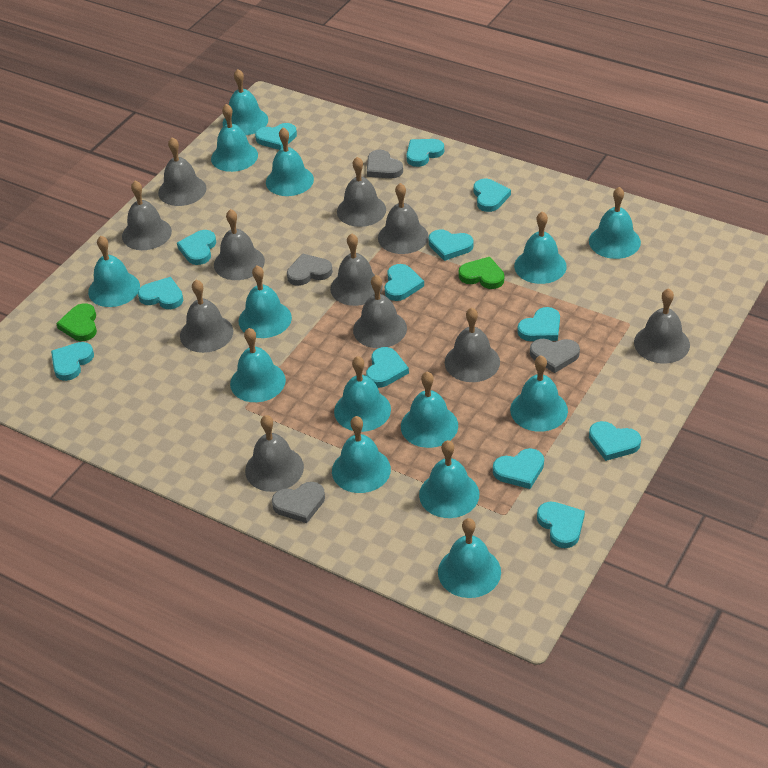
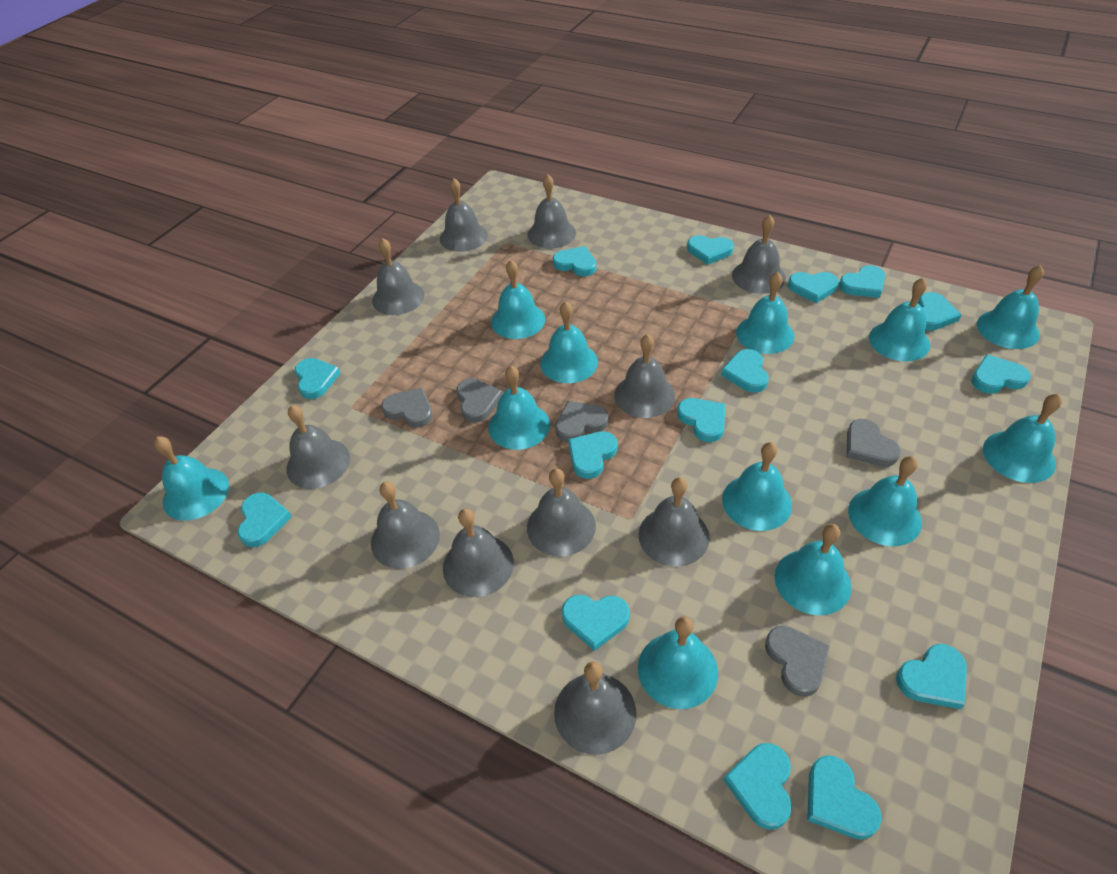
green heart: [56,303,97,341] [458,257,504,289] = 2 -> none = 0
grey heart: [272,482,325,523] [287,253,333,286] [367,150,403,179] [530,339,580,373] = 4 -> [381,388,433,428] [457,378,502,423] [555,401,608,442] [765,626,830,697] [847,419,901,467] = 5
turquoise bell: [88,236,140,307] [211,104,258,172] [223,69,268,135] [230,328,286,402] [239,266,292,338] [266,128,314,196] [332,416,391,493] [334,356,391,432] [401,372,458,448] [419,440,479,518] [438,518,501,598] [510,355,568,432] [514,211,567,284] [589,187,641,259] = 14 -> [154,436,229,521] [488,366,550,450] [491,260,545,339] [540,301,598,383] [638,616,718,709] [722,442,792,531] [736,272,795,354] [775,524,852,615] [848,456,922,546] [869,278,930,361] [977,265,1044,349] [983,394,1062,483] = 12
turquoise heart: [51,342,94,381] [138,277,183,309] [177,230,216,265] [255,123,297,150] [366,347,409,388] [385,264,424,301] [406,139,444,167] [429,230,474,261] [474,179,511,212] [493,448,544,489] [517,307,560,341] [537,502,585,548] [589,421,641,461] = 13 -> [237,493,292,547] [295,358,341,399] [553,246,596,276] [562,595,630,651] [568,431,618,479] [677,398,725,442] [687,235,734,265] [721,349,769,393] [724,743,792,830] [788,272,839,303] [807,755,882,840] [839,265,885,298] [896,644,967,709] [918,292,961,331] [971,354,1031,393] = 15

